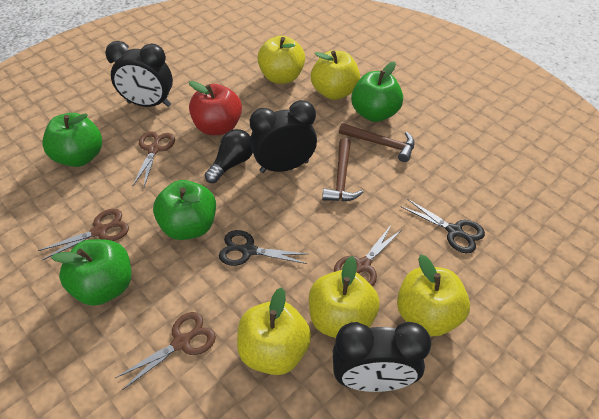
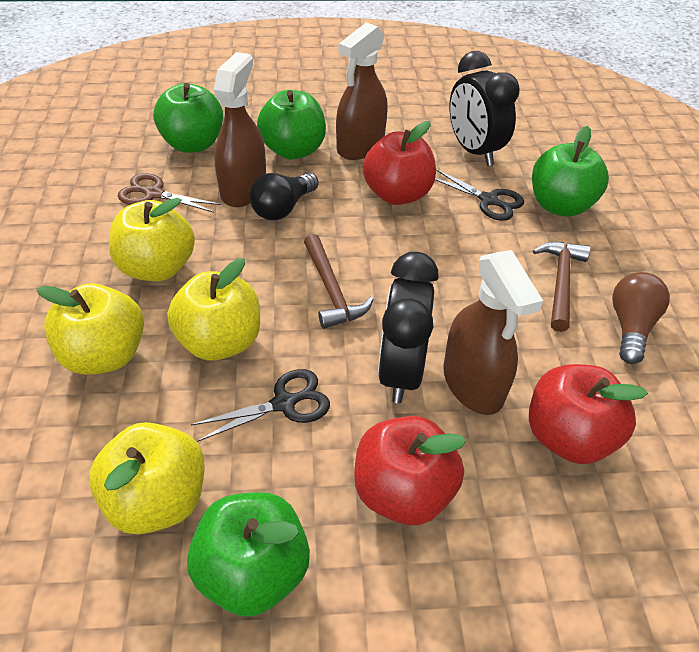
black clock: [105,41,173,107] [250,100,317,173] [333,322,431,392] = 3 -> [378,252,439,404] [449,51,520,166] = 2
brown light bulb: none = 0 -> [612,272,670,364] = 1
brown scissors: [38,209,129,260] [115,312,216,390] [133,131,175,187] [334,224,401,286] = 4 -> [118,173,221,213] = 1
brown spray bottle: none = 0 -> [214,52,266,207] [336,22,388,160] [443,250,543,415] = 3
red apple: [189,81,242,135] = 1 -> [354,416,466,525] [363,121,436,205] [529,364,648,464] = 3
yellow apple: [237,287,311,375] [257,36,305,84] [309,256,380,338] [311,51,360,100] [397,255,470,336] = 5 -> [37,283,144,375] [89,422,205,534] [109,198,195,281] [167,258,260,361] = 4

